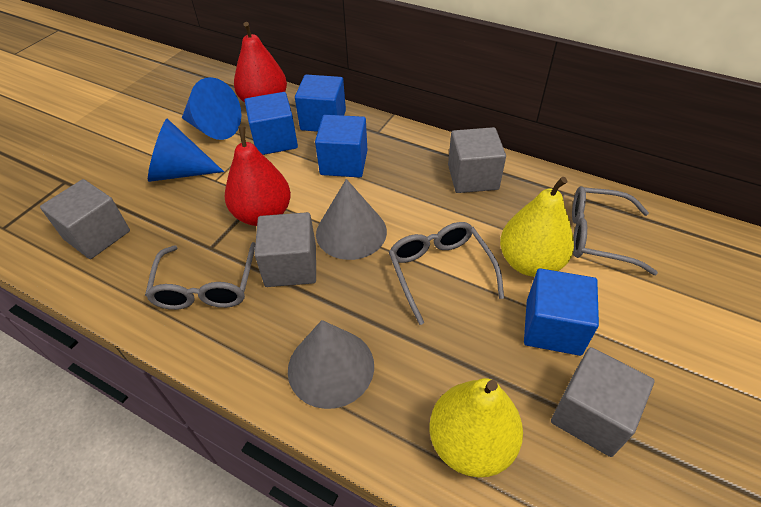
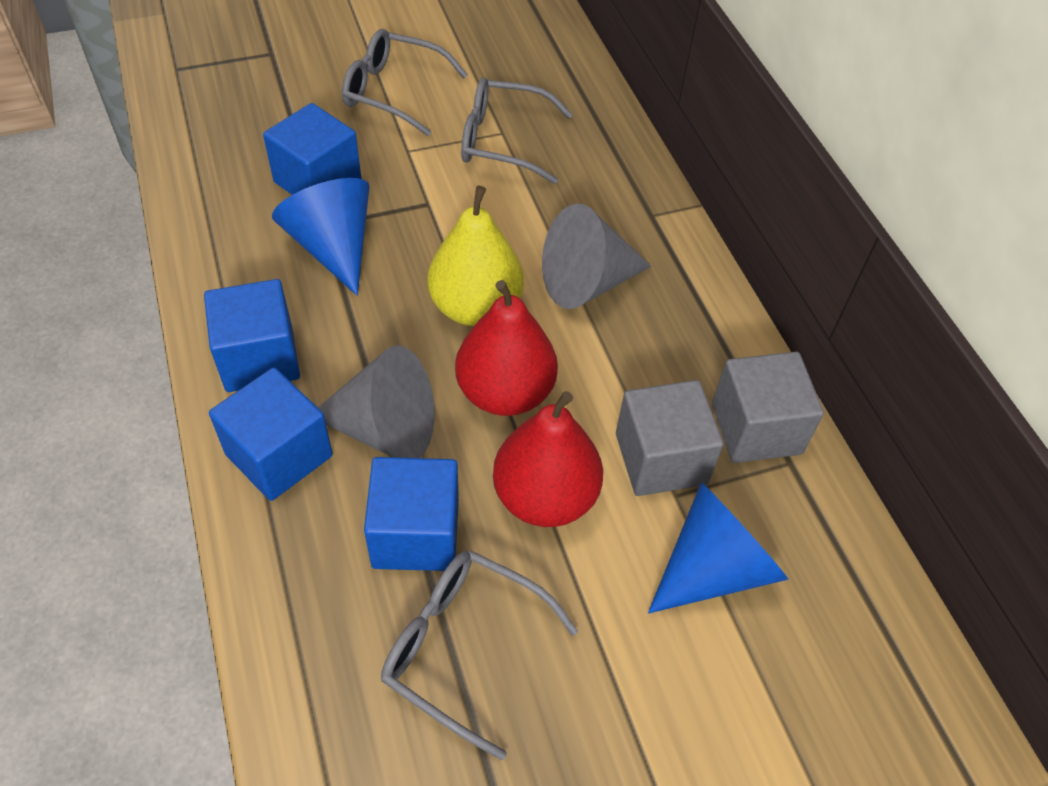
grey cube: [40,179,130,259] [254,212,316,287] [448,127,506,193] [551,347,655,457] = 4 -> [616,380,724,496] [712,352,824,463] = 2
yellow pear: [430,378,523,477] [500,177,574,277] = 2 -> [427,185,523,326] = 1

